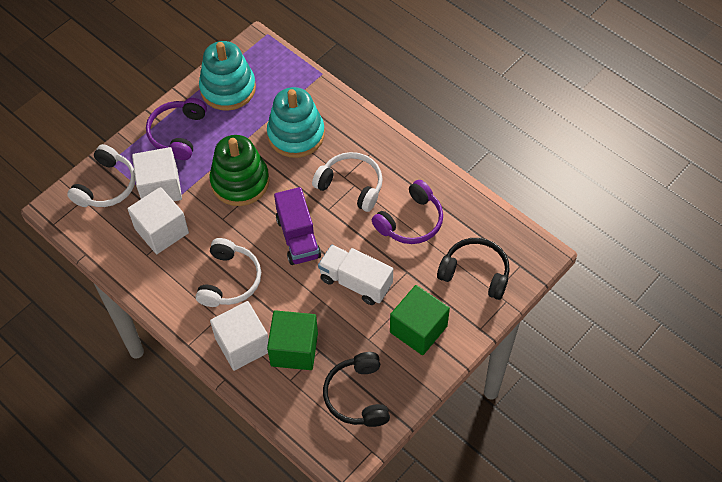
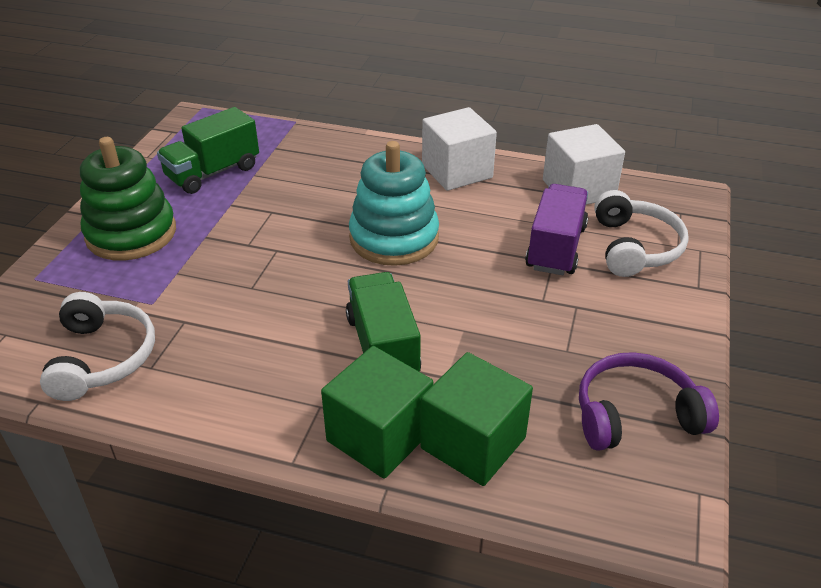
black headphones: [323,352,390,427] [437,238,510,300] = 2 -> none = 0
green truck: none = 0 -> [157,107,259,194] [346,272,421,372] = 2
purple headphones: [146,98,207,160] [372,180,443,244] = 2 -> [579,352,719,451] = 1
turquoise stacking toy: [199,41,256,111] [267,87,325,158] = 2 -> [349,141,439,266] = 1
white cube: [128,187,189,254] [132,147,182,201] [210,301,269,371] = 3 -> [422,107,497,191] [543,124,625,205] = 2
white headphones: [67,144,135,207] [196,238,261,307] [312,152,383,212] = 3 -> [40,292,155,401] [594,190,689,277] = 2
white truck: [318,245,393,305] = 1 -> none = 0

